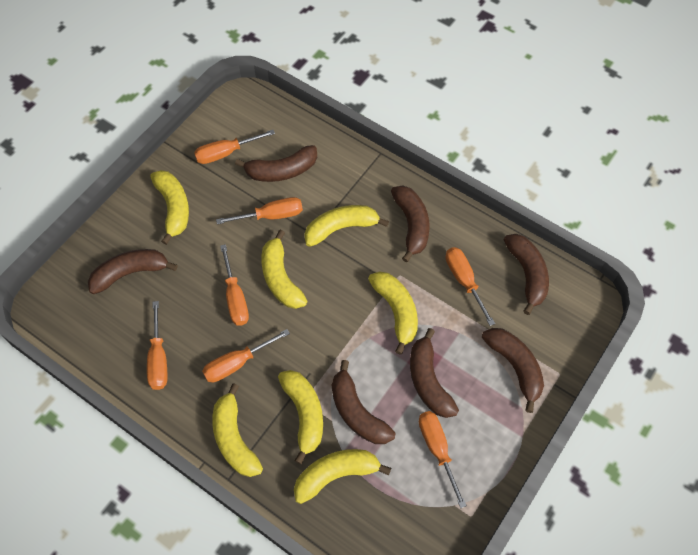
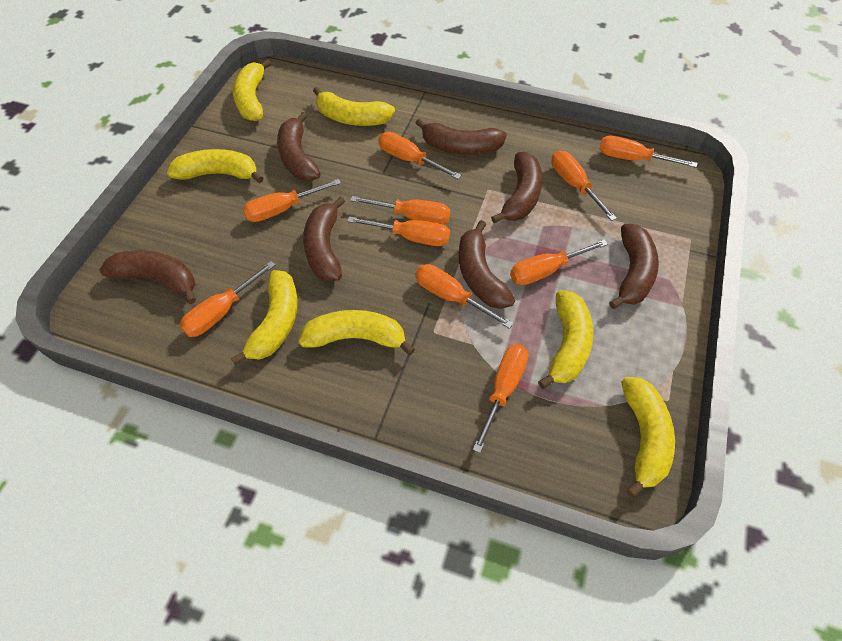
orange screwdriver: [147,301,167,390] [194,130,275,164] [202,329,290,382] [216,197,303,224] [220,244,249,326] [419,411,467,508] [446,247,495,326] = 7 -> [180,261,275,337] [243,179,341,222] [347,216,450,246] [350,196,451,224] [378,132,461,179] [415,264,513,329] [473,344,529,453] [510,239,608,285] [551,150,617,221] [599,136,697,168] = 10

